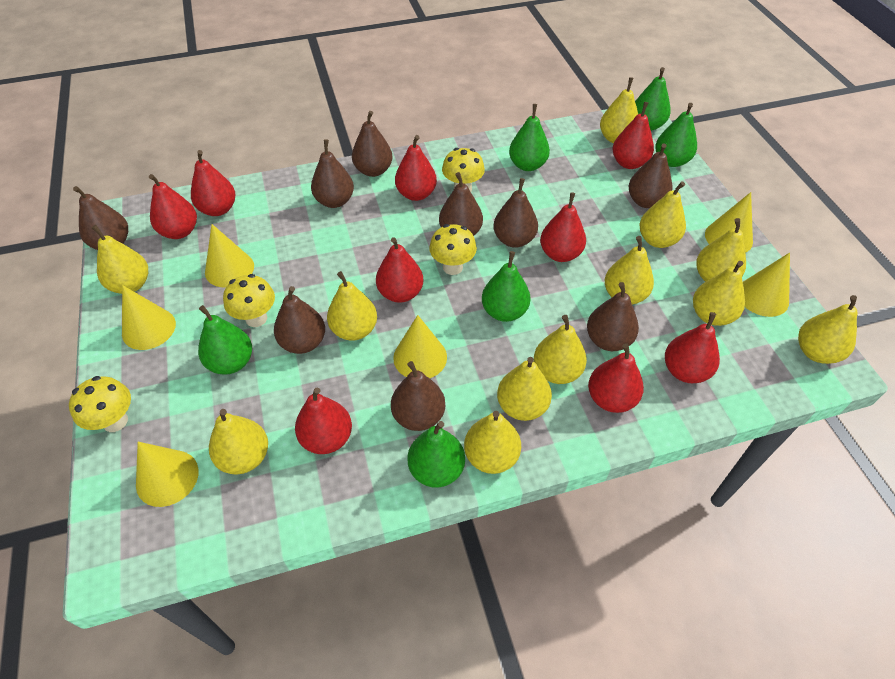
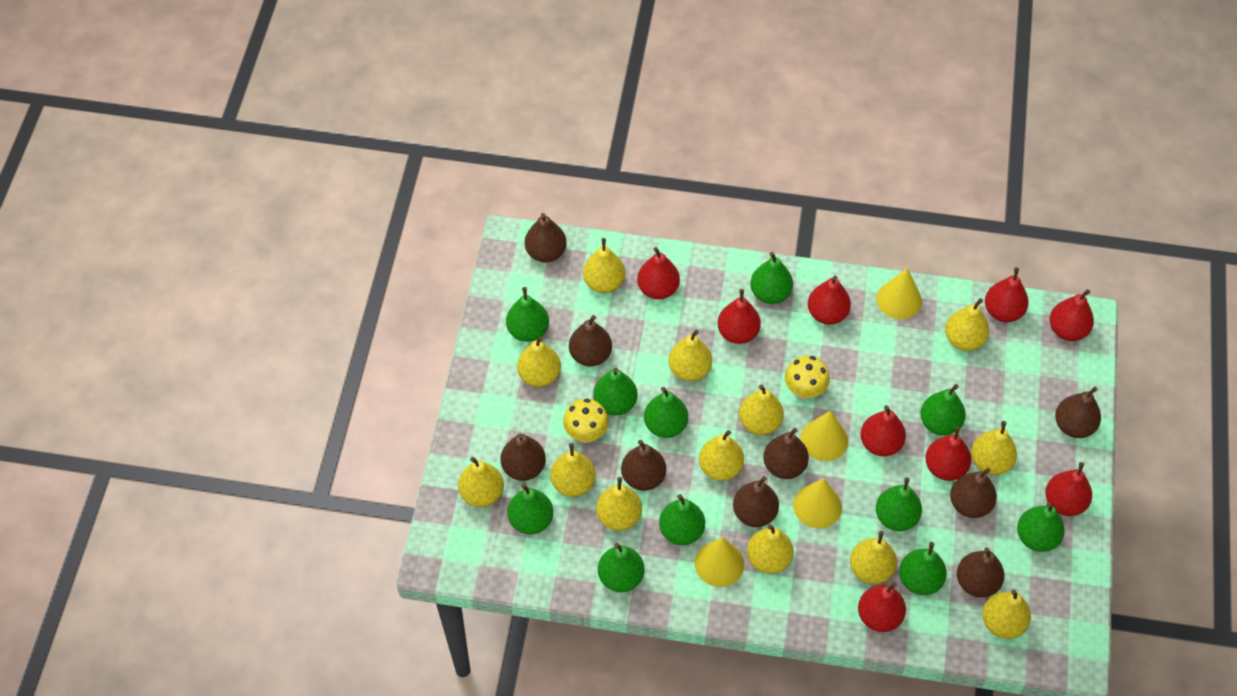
green pear: [198,305,252,375] [407,421,465,488] [482,251,531,322] [509,104,550,171] [635,67,671,131] [655,103,697,167] = 6 -> [506,287,549,342] [507,484,553,535] [593,367,638,415] [598,543,644,592] [644,387,688,438] [659,494,705,545] [750,252,793,304] [876,477,922,531] [899,542,947,595] [920,384,966,436] [1017,502,1065,552] = 11
yellow cone: [122,285,176,350] [136,442,199,507] [205,224,254,288] [393,315,447,378] [705,192,753,253] [743,252,790,317] = 6 -> [695,537,744,587] [793,478,842,528] [800,411,848,461] [876,268,922,319] = 4
yellow mushroom: [69,376,131,432] [223,274,275,327] [429,224,477,275] [442,148,485,192] = 4 -> [563,399,609,443] [785,356,830,400] = 2
yellow pear: [91,225,148,294] [209,409,268,475] [327,271,377,341] [464,411,521,474] [497,357,552,421] [534,315,587,384] [600,77,638,143] [605,236,654,305] [640,181,686,248] [693,261,745,326] [696,218,746,282] [798,295,858,364] = 12 -> [458,457,504,507] [517,336,561,387] [550,443,596,497] [583,238,625,293] [596,477,642,531] [669,330,712,381] [699,430,744,481] [739,384,784,435] [747,524,793,574] [850,531,897,584] [945,298,989,351] [971,421,1017,475] [982,590,1031,639] = 13

